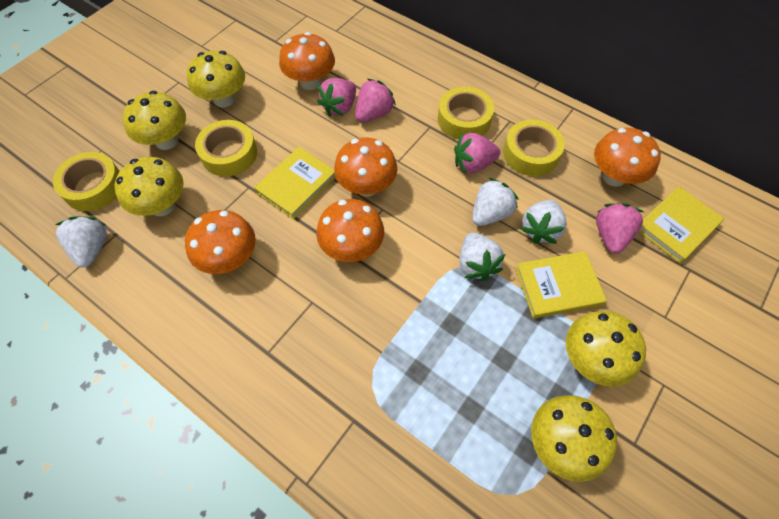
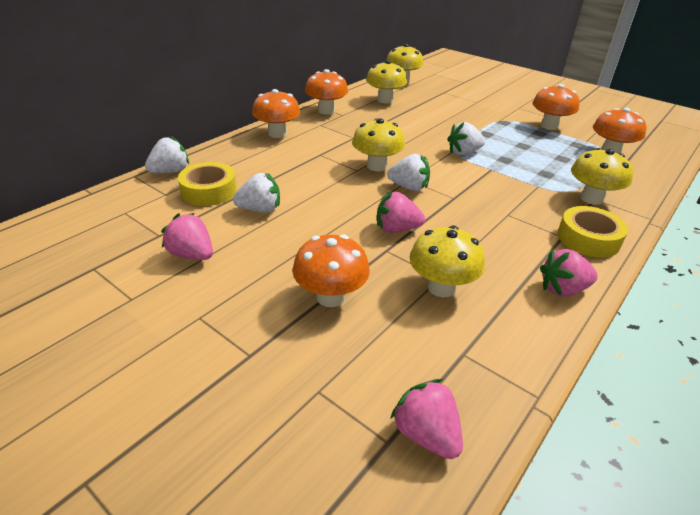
yellow book: [254,147,336,219] [515,251,607,319] [638,186,724,263] = 3 -> none = 0
yellow tape: [53,152,120,211] [195,120,257,177] [438,87,494,140] [503,120,565,176] = 4 -> [178,162,237,206] [558,206,628,258] = 2

